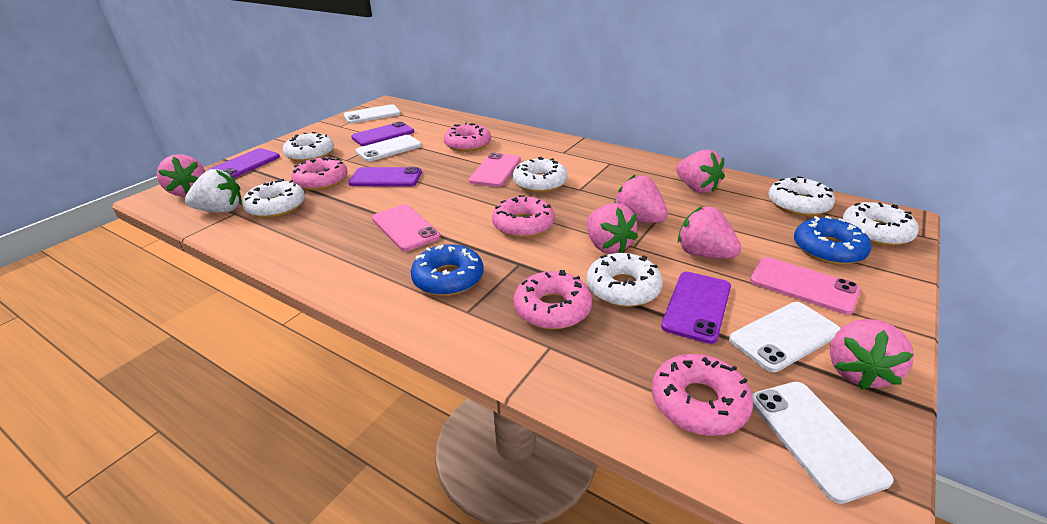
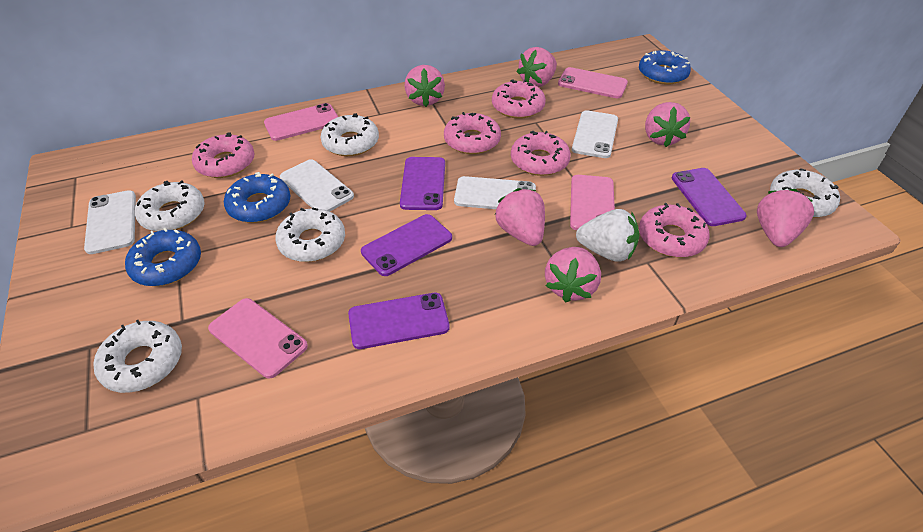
blue donut: [411,244,484,296] [794,216,872,265] = 2 -> [125,228,201,286] [224,172,290,223] [639,50,691,85] = 3
pink phone: [372,204,441,251] [469,152,521,187] [750,257,860,314] = 3 -> [208,298,308,379] [264,103,338,141] [558,67,628,98] [570,175,615,230] = 4
white donut: [242,179,305,218] [283,132,334,162] [513,157,568,193] [587,253,663,307] [768,176,835,216] [842,202,919,246] = 6 -> [94,320,182,393] [135,180,204,231] [275,208,345,262] [320,113,379,156] [770,168,840,218] = 5

